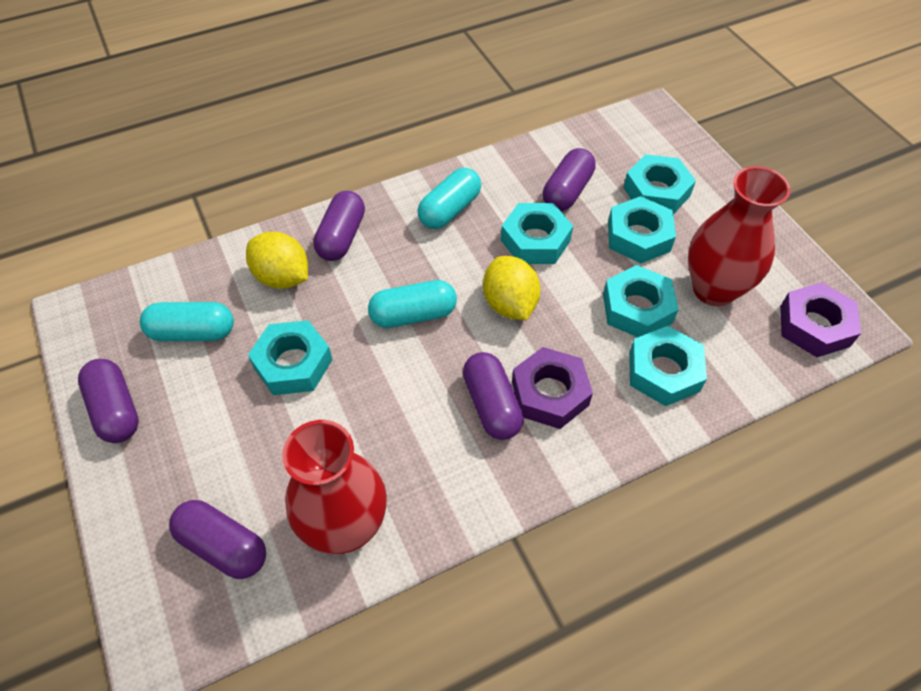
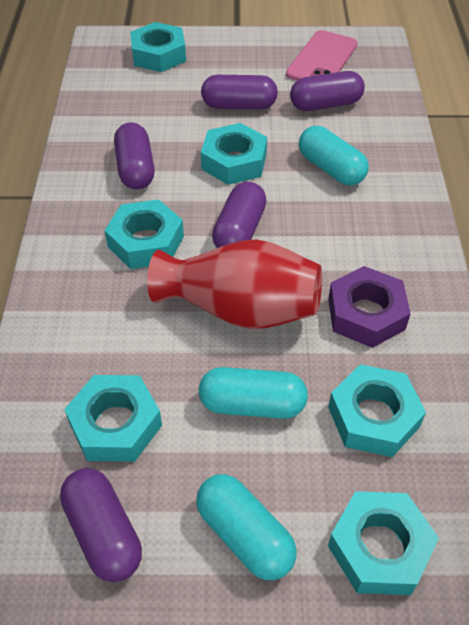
pink phone: none = 0 -> [286,30,358,81] = 1
purple nut: [512,347,593,429] [780,282,861,357] = 2 -> [328,266,411,348] = 1
red vase: [282,420,387,554] [688,166,791,306] = 2 -> [147,239,322,329] = 1
yellow lemon: [246,232,308,289] [483,256,540,320] = 2 -> none = 0

